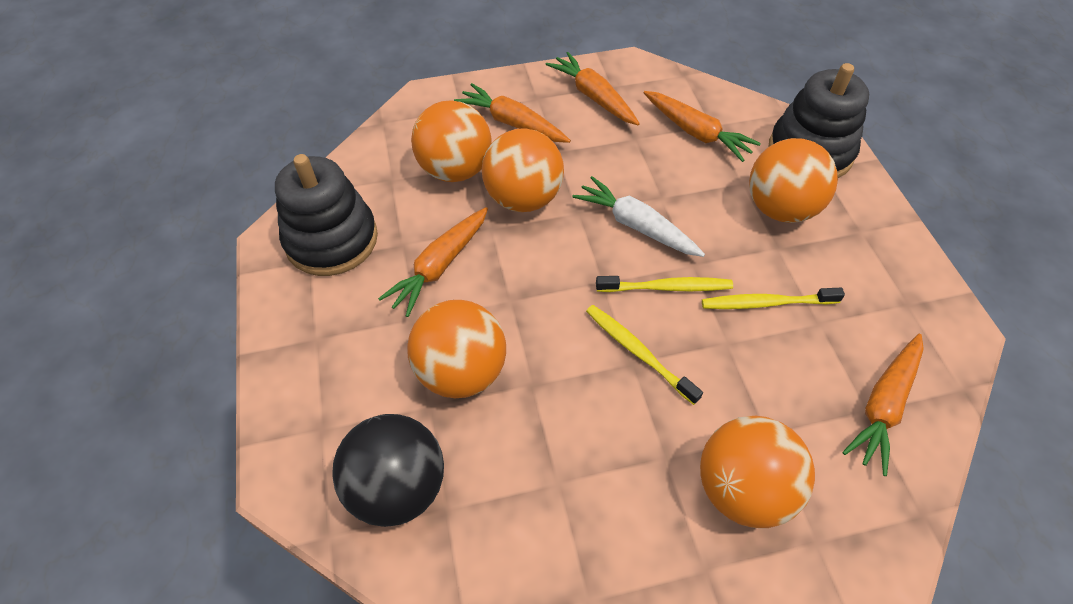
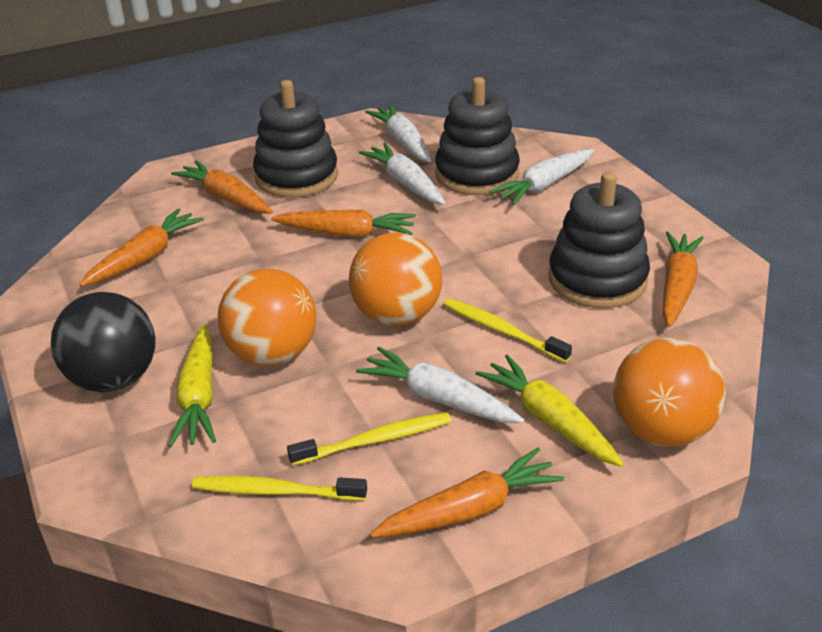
black stacking toy: [275,154,378,276] [769,63,869,178] = 2 -> [253,80,338,197] [435,77,520,195] [549,172,650,308] = 3
orange ball: [407,300,506,398] [411,100,492,182] [482,128,564,212] [700,416,815,528] [749,138,838,223] = 5 -> [218,268,317,366] [349,232,442,326] [613,338,726,447] = 3
white carrot: [572,176,705,257] = 1 -> [356,347,524,423] [359,143,446,205] [365,104,432,163] [489,149,594,205] = 4
yellow carrot: none = 0 -> [168,324,216,447] [476,354,624,467] = 2

